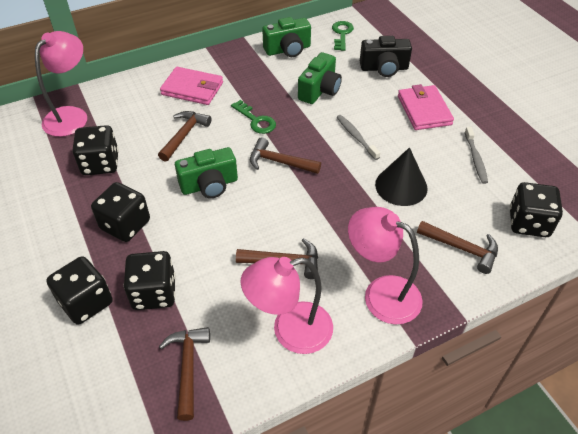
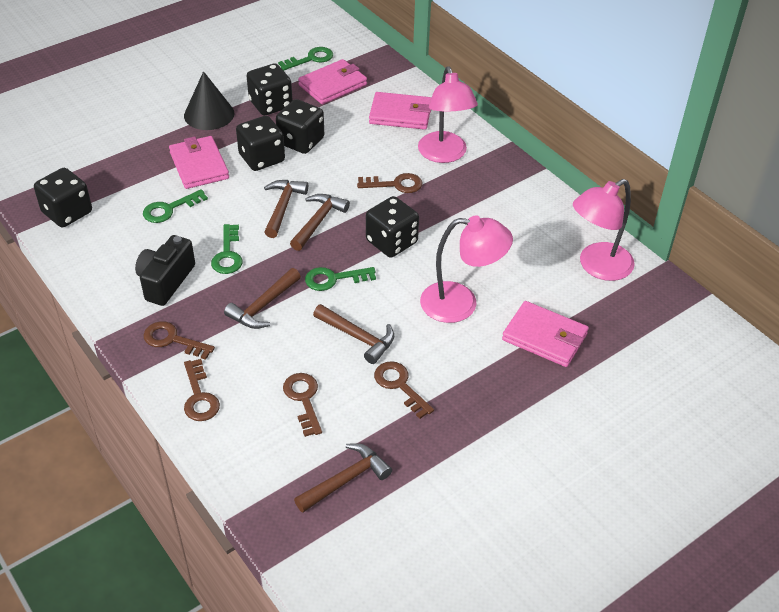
brown key: none = 0 -> [144,321,215,360] [184,359,220,421] [283,373,322,437] [357,173,422,193] [374,361,434,419] = 5
green camera: [175,147,238,198] [262,17,311,57] [298,52,342,104] = 3 -> none = 0
green key: [231,100,276,134] [332,21,354,51] = 2 -> [143,189,208,223] [211,224,243,274] [278,47,333,70] [305,267,376,291] = 4
grey toothbrush: [337,115,380,160] [465,127,488,184] = 2 -> none = 0
pink wallet: [160,67,223,105] [398,84,454,130] = 2 -> [169,136,229,189] [298,59,367,104] [369,92,431,130] [502,301,589,367] = 4

